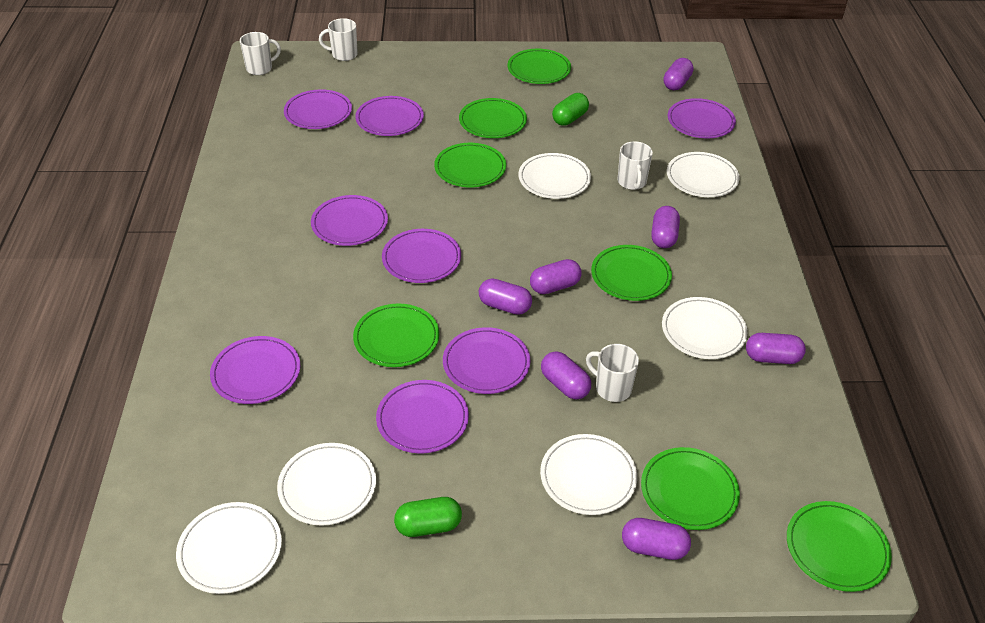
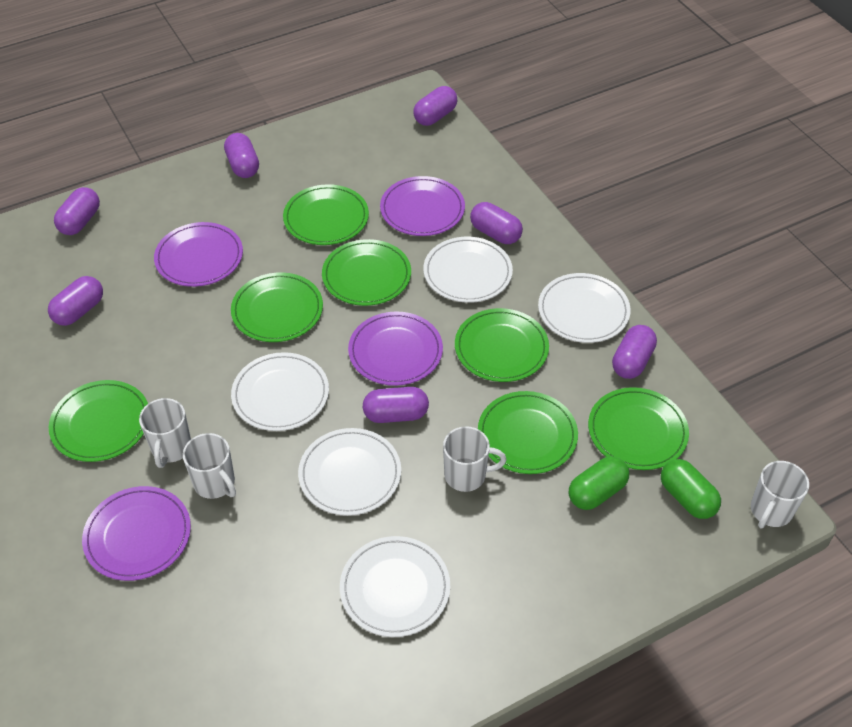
purple plate: [210,336,300,404] [284,89,352,129] [311,195,388,246] [355,96,424,136] [376,380,469,453] [382,229,461,283] [443,327,530,394] [668,98,736,139] = 8 -> [82,486,191,581] [154,222,243,287] [348,312,443,386] [380,176,465,236] = 4
white plate: [176,502,282,594] [277,443,376,526] [518,153,591,199] [540,434,637,515] [662,297,748,359] [667,152,740,197] = 6 -> [231,352,329,431] [298,428,401,516] [340,536,450,637] [423,237,513,303] [538,273,631,343] = 5

